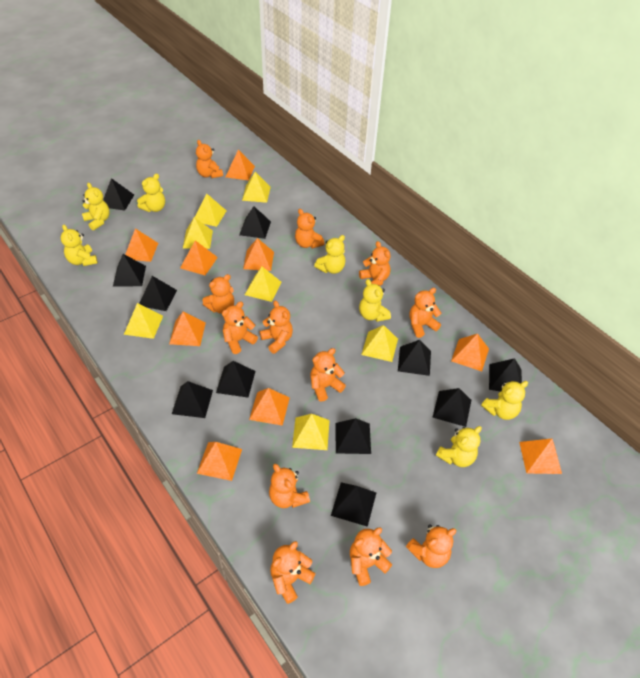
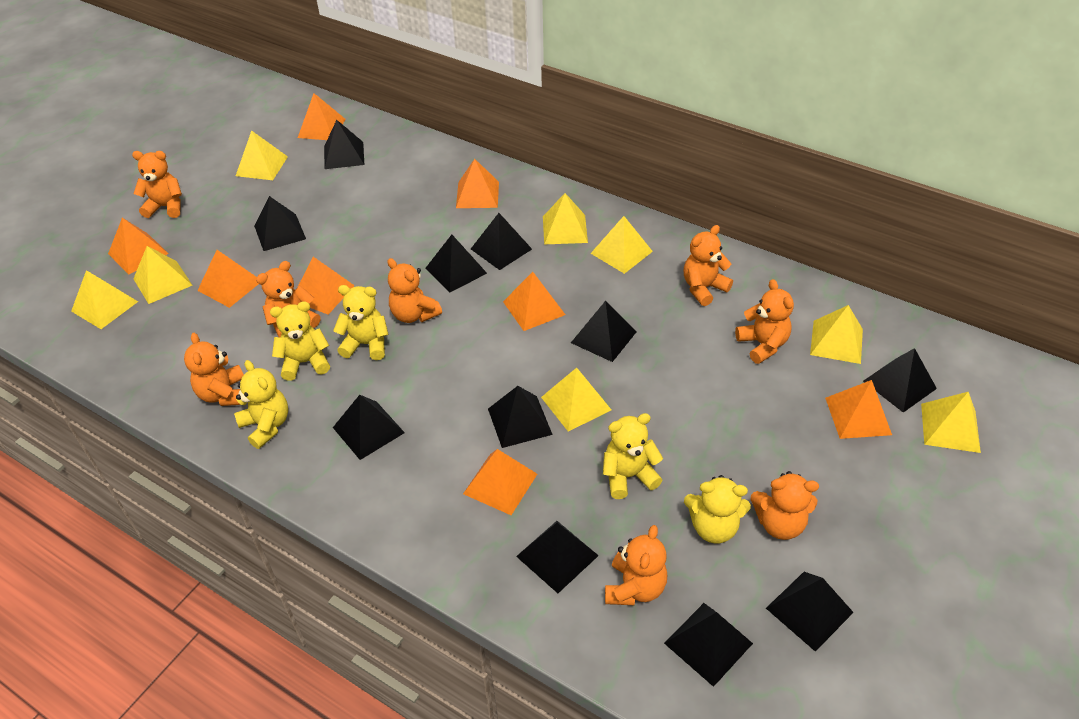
orange pyramid: [125,229,158,262] [169,312,206,346] [180,240,218,275] [197,442,242,481] [226,150,255,181] [243,238,274,271] [249,388,290,426] [451,334,489,371] [519,439,562,474] = 9 -> [108,218,169,274] [197,250,258,308] [298,93,345,140] [298,257,355,315] [456,159,499,208] [463,449,537,515] [503,272,565,331] [825,380,892,439] = 8
orange teddy bear: [196,140,223,178] [202,274,234,314] [222,302,258,354] [260,301,293,354] [269,464,310,508] [270,541,316,604] [295,209,325,249] [310,348,346,402] [350,527,392,586] [359,241,391,286] [406,524,457,568] [409,288,441,338] = 12 -> [132,151,182,218] [184,333,244,406] [256,261,320,338] [387,258,442,323] [605,525,667,605] [684,225,733,306] [735,279,794,364] [750,471,819,540] = 8
yellow pyramid: [124,303,163,339] [183,217,213,249] [195,194,227,227] [242,172,271,203] [245,267,282,302] [292,414,330,450] [361,325,398,362] = 7 -> [71,270,138,329] [133,246,192,304] [236,130,288,180] [541,368,611,431] [543,193,588,244] [590,216,653,274] [810,305,863,364] [921,392,981,453] = 8
yellow teddy bear: [61,225,98,266] [82,183,110,230] [137,174,165,212] [314,235,345,274] [359,279,391,322] [436,426,482,467] [481,381,528,420] = 7 -> [234,360,288,449] [270,301,330,381] [333,285,389,360] [603,413,663,499] [684,475,751,543] = 5

